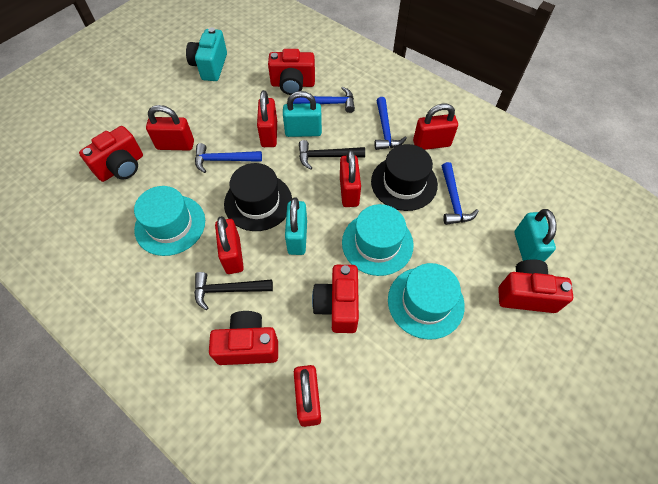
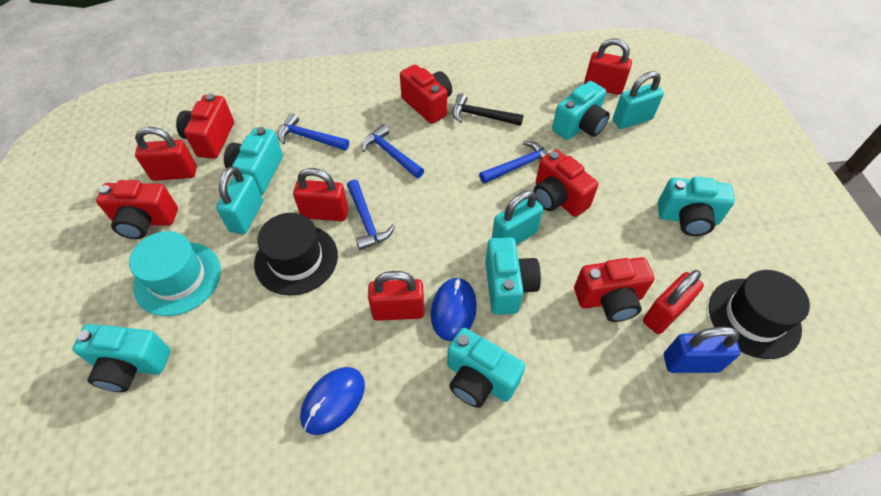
black hammer: [194,272,273,310] [299,140,365,169] = 2 -> [452,93,523,126] = 1
blue mouse: none = 0 -> [300,367,365,435] [431,277,477,341] = 2
blue padlock: none = 0 -> [664,327,740,373] = 1
red padlock: [146,105,194,151] [215,216,244,274] [257,90,277,147] [294,365,321,427] [340,150,361,207] [413,103,458,150] = 6 -> [135,127,197,181] [293,168,348,221] [368,271,424,321] [584,38,632,95] [643,270,704,334] = 5
turquoise camera: [186,28,227,81] = 1 -> [72,324,171,392] [224,127,283,195] [447,328,525,408] [485,237,541,315] [552,81,610,140] [658,177,735,236] = 6
turquoise hat: [134,186,205,256] [342,204,414,276] [388,263,465,340] = 3 -> [129,231,221,316] = 1

